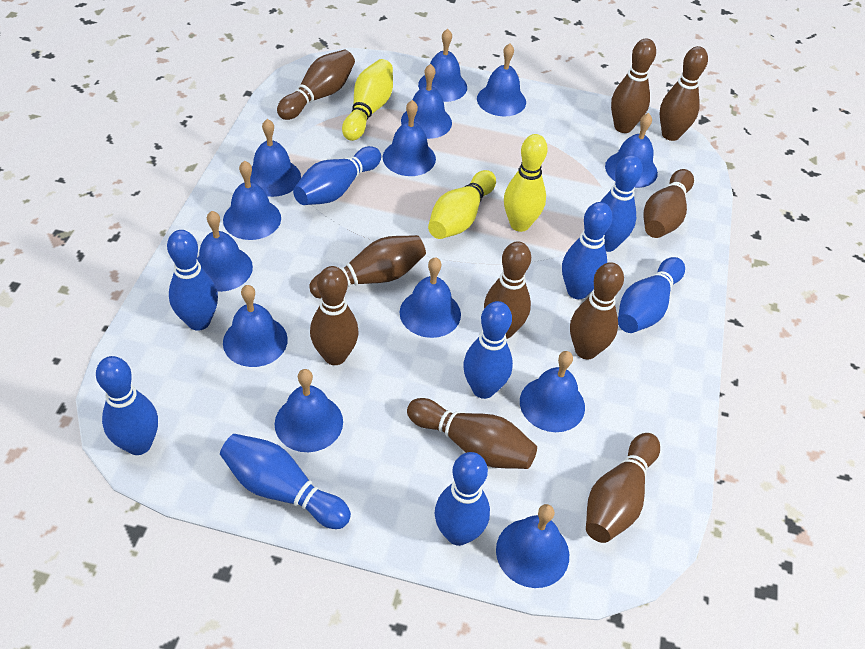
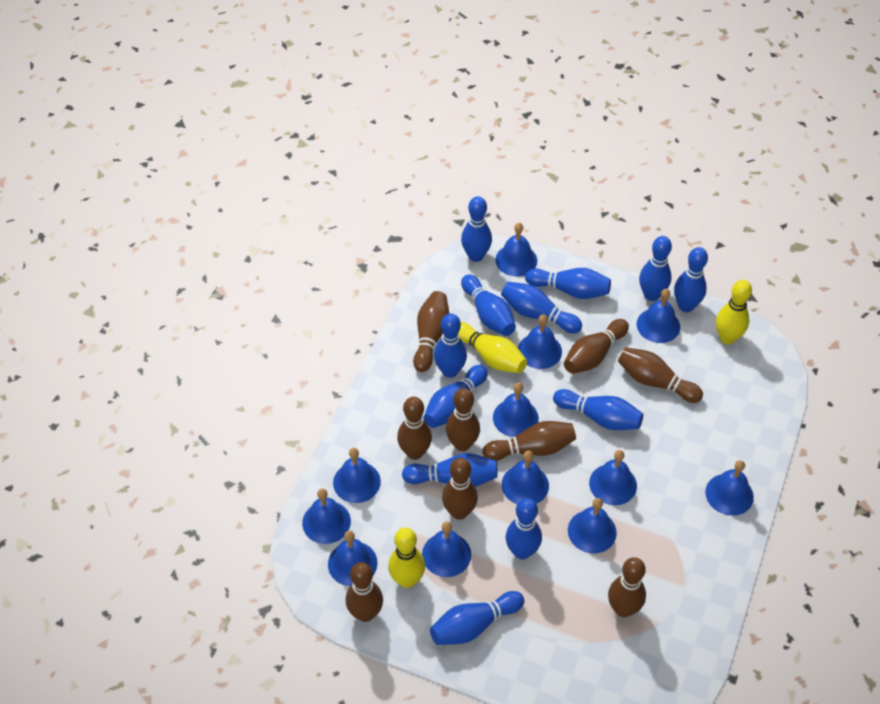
blue bell: [197,211,253,292] [223,161,281,240] [223,285,288,367] [250,119,301,197] [275,369,343,452] [383,100,436,176] [400,257,461,338] [401,64,452,139] [418,29,467,102] [477,43,526,116] [496,504,569,588] [520,351,585,432] [605,113,658,188] = 13 -> [302,488,351,544] [328,531,378,586] [333,448,381,503] [422,522,471,577] [493,382,539,437] [495,223,537,277] [501,451,549,504] [518,314,562,369] [568,498,617,553] [589,450,637,505] [637,289,680,343] [705,460,754,516] = 12
blue bowling pin: [96,356,158,455] [167,230,218,331] [220,434,351,529] [293,146,381,205] [435,452,490,546] [463,301,513,399] [562,202,613,299] [600,155,643,252] [618,257,685,333] = 9 -> [402,453,498,487] [423,365,488,428] [430,591,524,645] [434,313,467,378] [461,196,492,262] [461,275,516,336] [501,282,582,333] [506,498,542,559] [525,268,611,299] [553,389,643,430] [639,236,672,301] [674,247,708,312] = 12
brown bowling pin: [277,50,355,120] [309,235,426,299] [310,266,359,365] [407,398,537,469] [484,241,531,339] [570,262,624,359] [586,433,660,543] [611,38,656,133] [643,169,694,238] [660,46,708,141] = 10 -> [346,562,383,622] [397,397,432,460] [413,291,449,372] [442,458,478,520] [446,388,480,451] [482,421,576,461] [564,319,629,374] [608,557,646,617] [618,347,703,403] = 9

